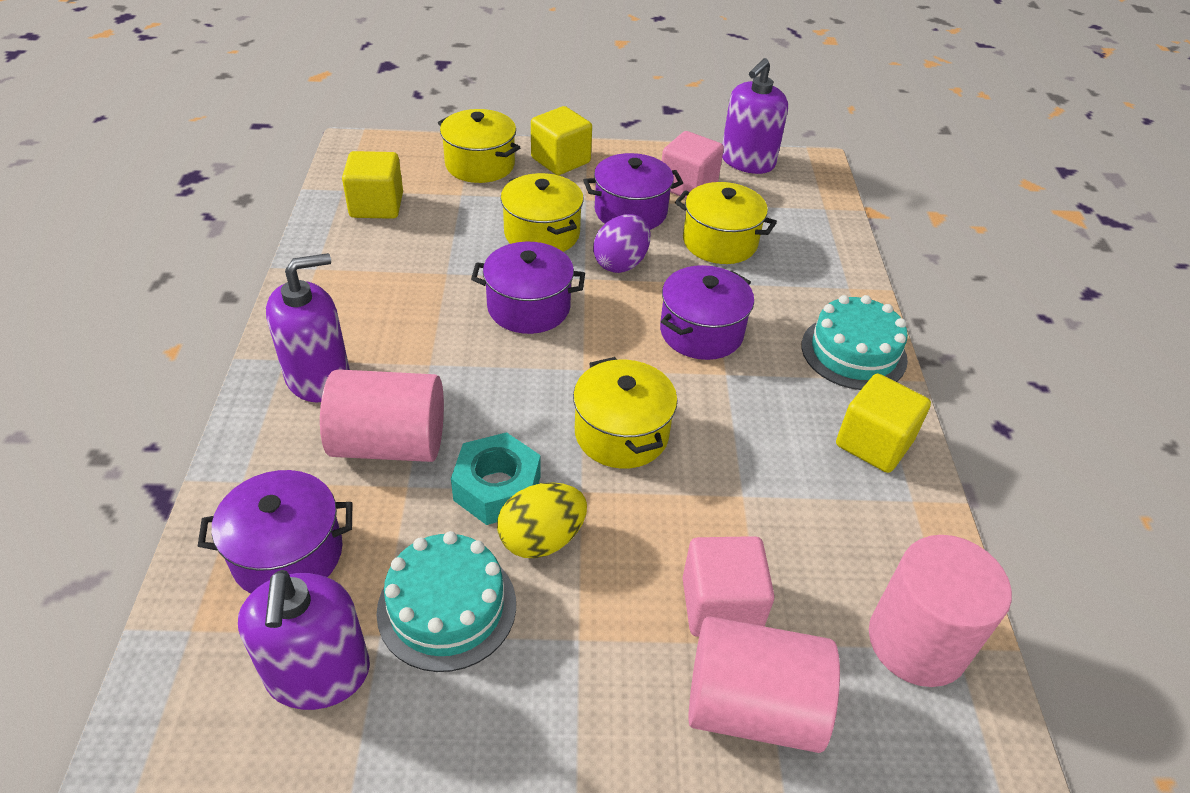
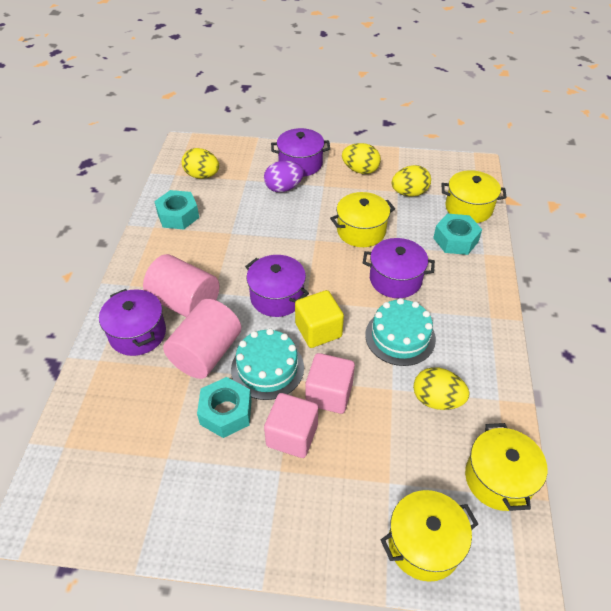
pink cylinder: [320,369,444,462] [688,616,840,753] [869,535,1012,687] = 3 -> [143,254,219,317] [163,299,241,379] = 2
purple soap dispenser: [238,570,370,710] [266,253,350,402] [722,58,788,174] = 3 -> none = 0
turquoise nut: [451,432,540,525] = 1 -> [154,190,199,229] [197,377,252,438] [433,213,482,255] = 3
yellow cube: [342,151,403,219] [531,106,592,175] [836,374,931,473] = 3 -> [295,290,344,348] = 1
yellow egg: [497,482,587,558] = 1 -> [182,148,219,179] [342,143,381,174] [392,165,431,197] [413,367,469,410] = 4

